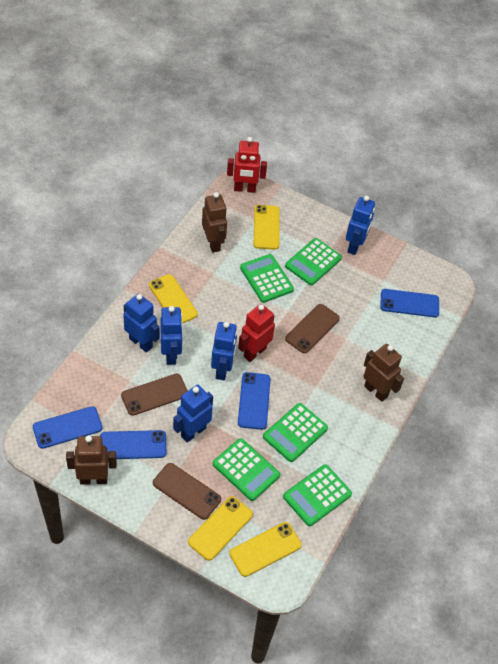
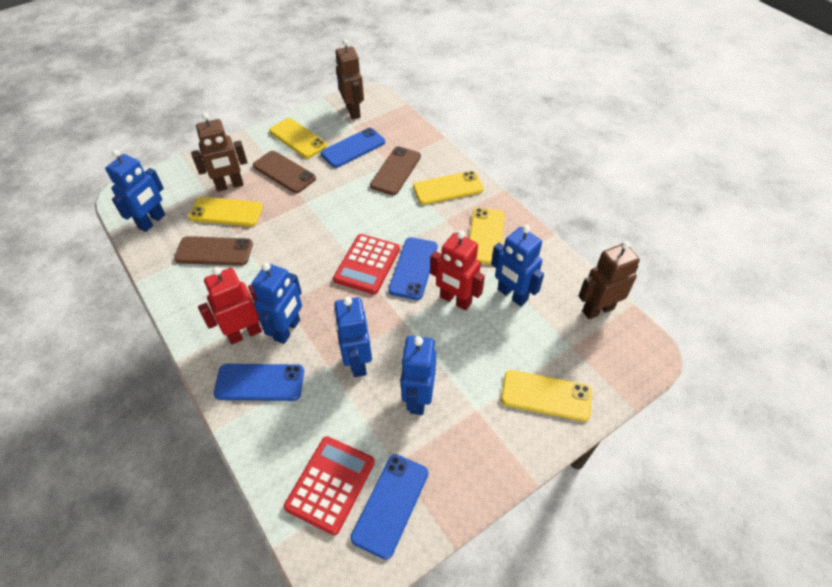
green calculator: [213,438,280,501] [240,254,294,303] [263,403,328,462] [283,464,352,526] [285,238,342,286] = 5 -> none = 0
red calculator: none = 0 -> [284,436,375,535] [333,234,400,294] = 2
yellow phone: [149,274,198,323] [188,496,253,561] [229,522,302,577] [254,205,280,250] = 4 -> [188,197,263,226] [269,118,327,158] [413,171,484,205] [469,208,505,265] [501,370,592,422] = 5

